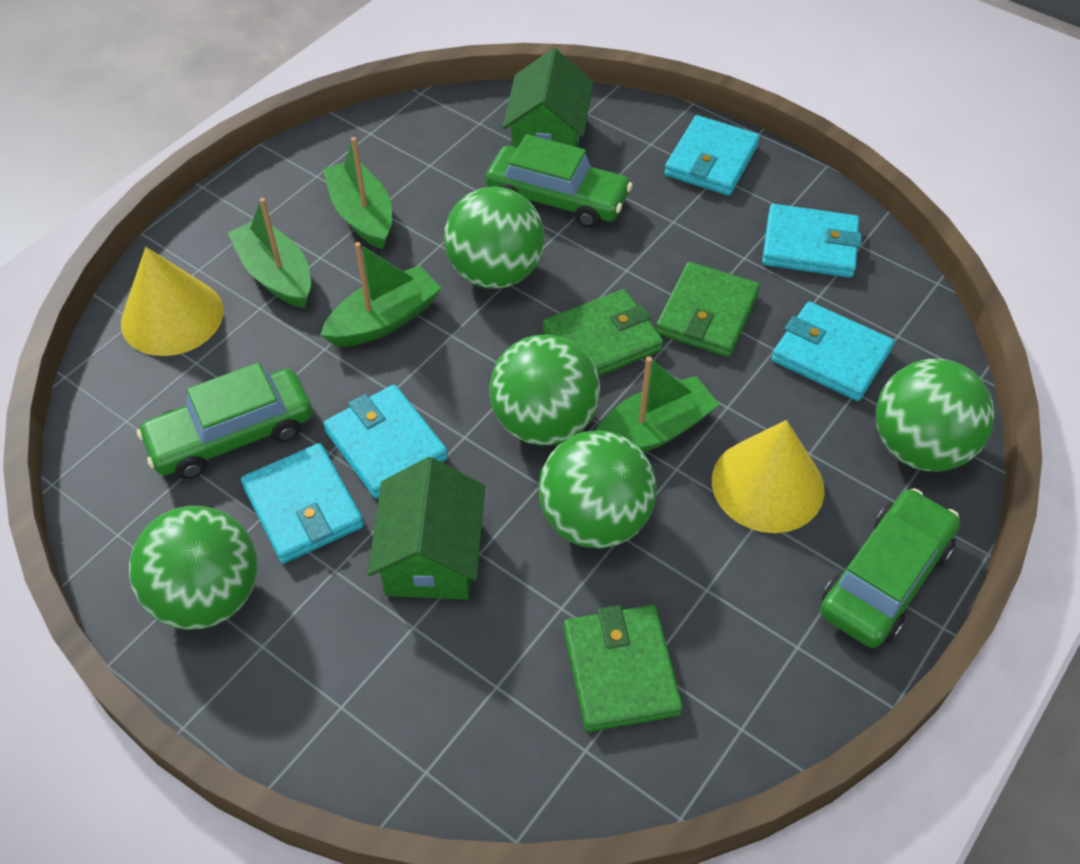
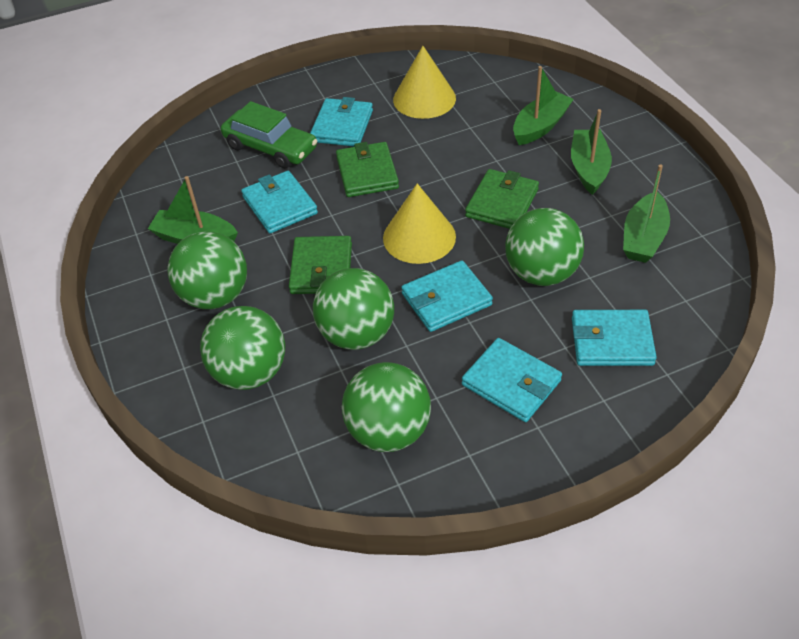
green car: [137,362,313,479] [486,134,633,228] [820,488,960,648] = 3 -> [221,101,317,168] = 1
green house: [368,457,485,600] [502,48,594,148] = 2 -> none = 0

